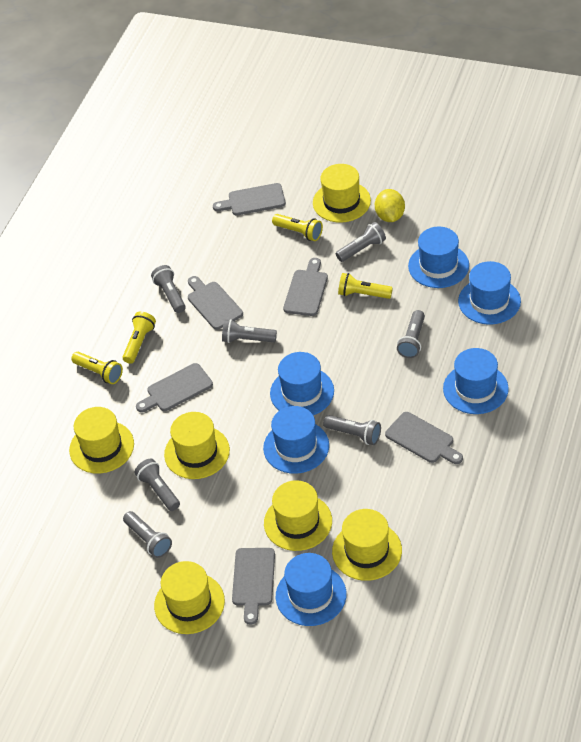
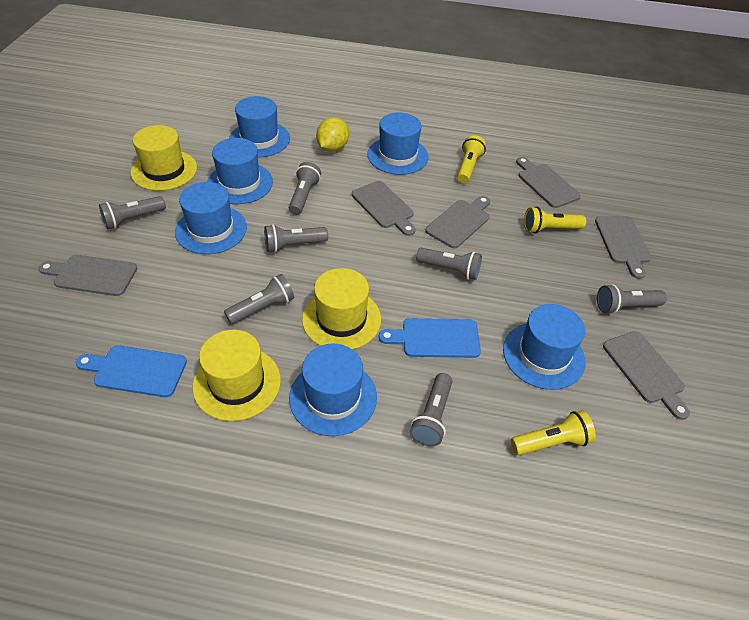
blue cutting board: none = 0 -> [76,345,187,397] [379,318,481,358] = 2
yellow flashlight: [71,352,123,384] [122,311,156,364] [272,214,323,241] [338,273,393,299] = 4 -> [457,135,486,183] [511,410,596,455] [524,207,586,233] = 3
yellow hat: [69,407,134,474] [154,561,225,634] [164,412,230,479] [264,480,332,551] [313,164,371,223] [332,509,402,581] = 6 -> [131,125,197,191] [192,330,281,421] [302,268,381,349] = 3

